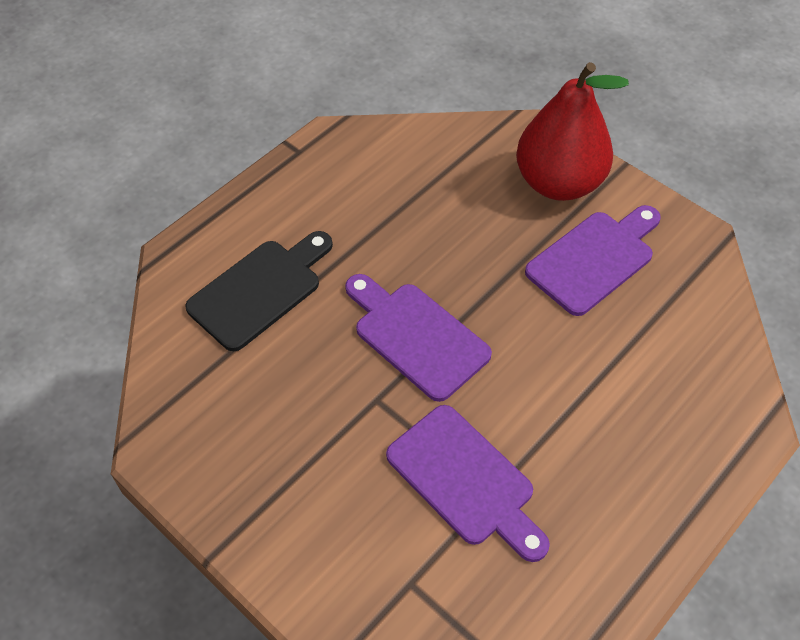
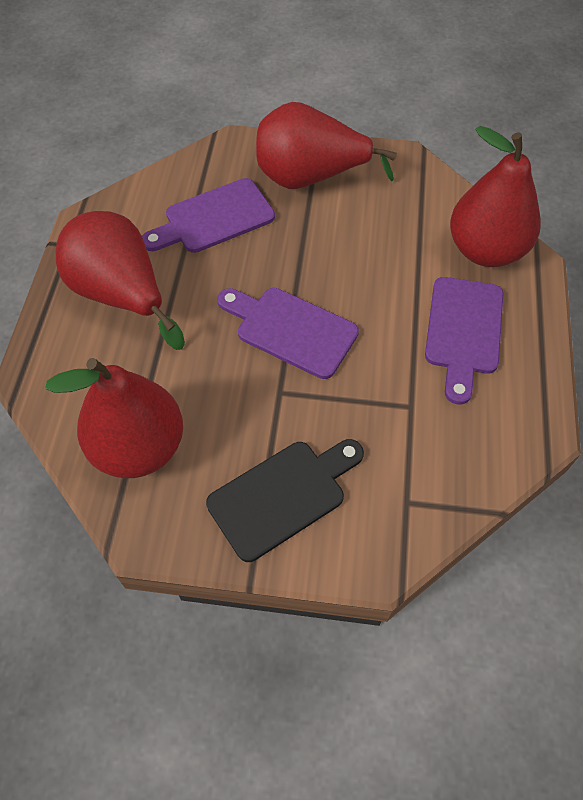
red pear: [516,62,629,201] = 1 -> [45,358,183,478] [56,211,185,350] [256,102,397,189] [450,126,541,267] = 4

